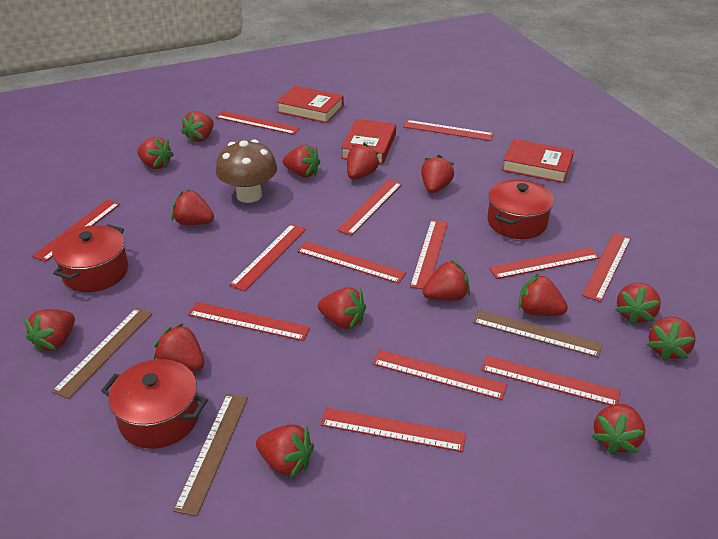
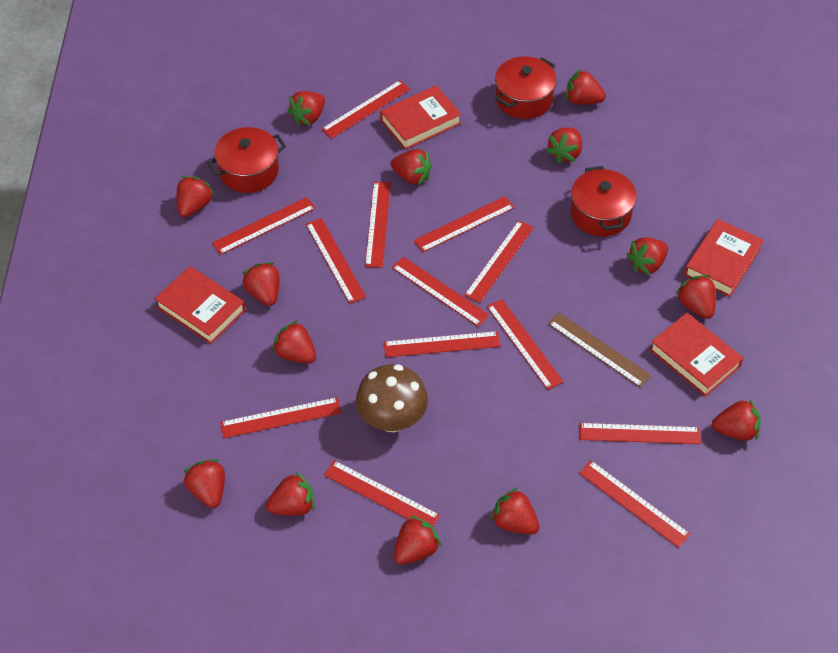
brown ruler: [52,308,152,399] [173,394,248,516] [473,310,602,358] = 3 -> [548,312,652,388] = 1
red book: [276,86,344,123] [341,119,396,164] [502,139,574,183] = 3 -> [155,266,246,344] [380,85,462,150] [650,313,744,397] [684,219,764,297] = 4
red strawberry: [24,309,75,353] [137,137,174,169] [154,323,204,371] [172,190,214,225] [181,111,214,143] [256,425,314,479] [283,145,320,178] [318,287,366,329] [347,143,380,179] [421,155,454,193] [423,260,470,301] [519,274,568,316] [592,404,645,455] [616,282,661,325] [647,317,696,361] = 15 -> [177,176,214,218] [183,459,225,508] [242,262,280,306] [266,472,315,516] [272,320,316,364] [287,91,325,125] [391,149,432,186] [394,516,441,565] [491,488,540,535] [546,127,582,163] [566,69,606,105] [626,237,668,276] [676,275,716,319] [712,399,761,441] = 14

